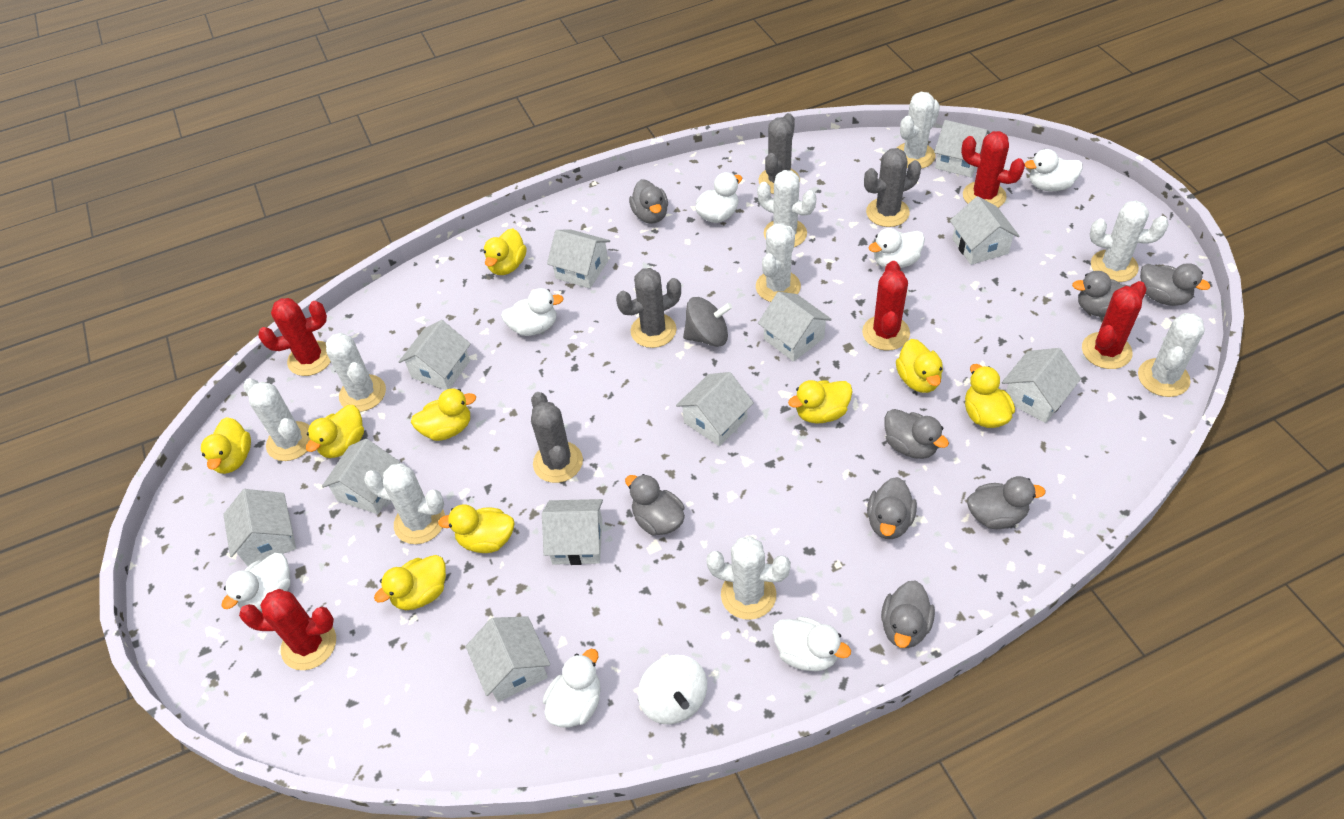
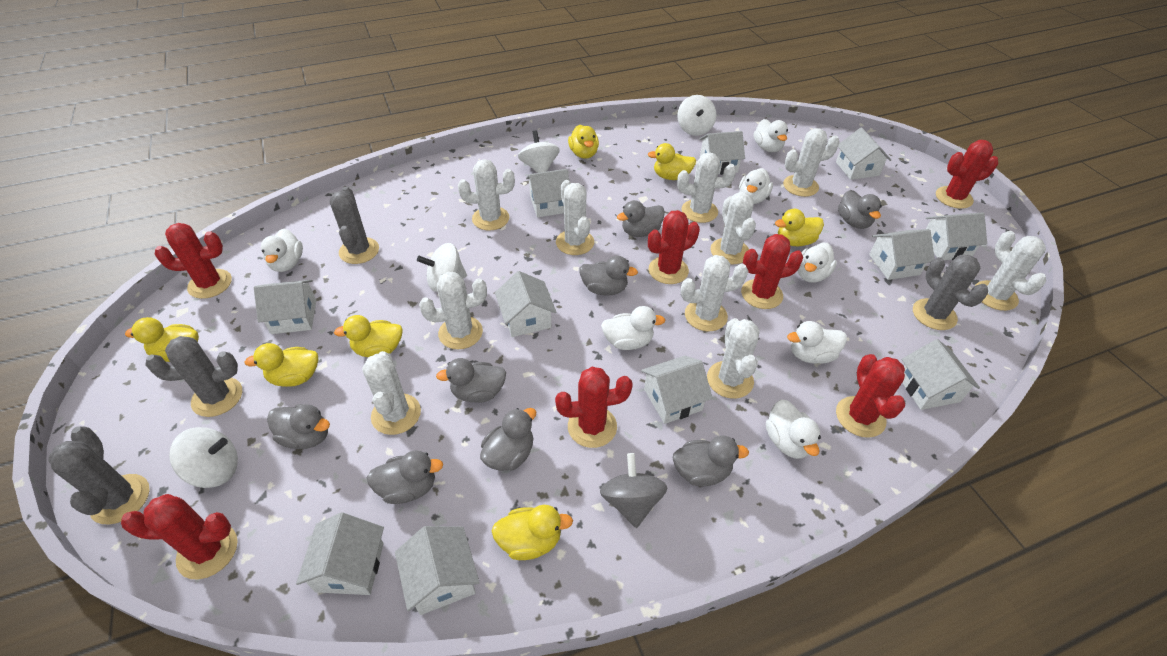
red cactus: [239,589,336,670] [258,298,331,376] [862,261,910,351] [961,131,1025,208] [1082,281,1147,369] = 5 -> [121,494,238,579] [154,223,232,299] [555,367,633,448] [648,210,700,284] [741,234,803,309] [836,354,905,438] [936,140,998,209] = 7
white cactus: [243,378,310,461] [326,333,386,412] [364,463,445,544] [706,536,791,620] [756,223,801,302] [757,170,816,247] [897,92,940,169] [1090,200,1168,282] [1138,313,1205,397] = 9 -> [362,351,421,435] [419,272,487,350] [458,159,515,231] [556,180,594,255] [677,152,736,223] [681,255,748,331] [707,318,760,399] [710,192,756,264] [783,128,840,197] [975,231,1046,311] = 10
white spinning top: [638,655,707,724] = 1 -> [169,427,238,488] [417,243,467,292] [518,130,560,173] [677,95,716,136] = 4
yellow duck: [201,417,251,474] [306,405,364,458] [374,555,446,610] [411,388,476,441] [438,504,514,553] [484,228,527,275] [788,380,853,424] [896,339,943,393] [965,364,1015,428] = 9 -> [125,317,199,362] [244,343,318,387] [334,315,403,357] [492,505,573,560] [568,125,599,158] [648,143,696,180] [775,209,824,246] = 7

